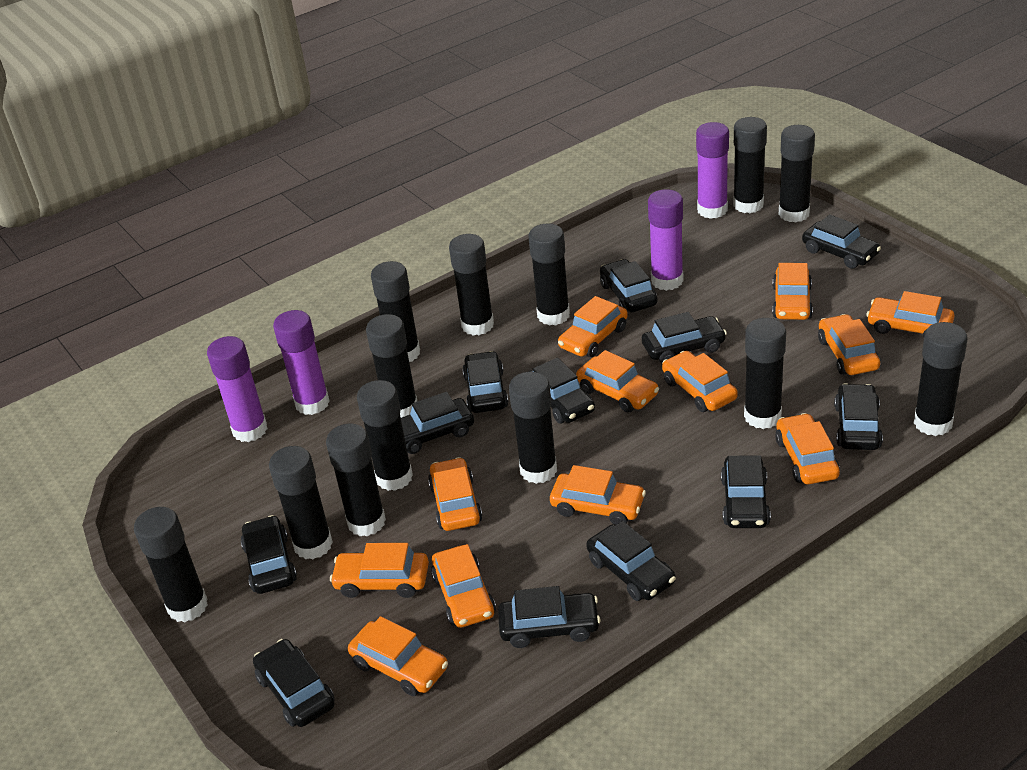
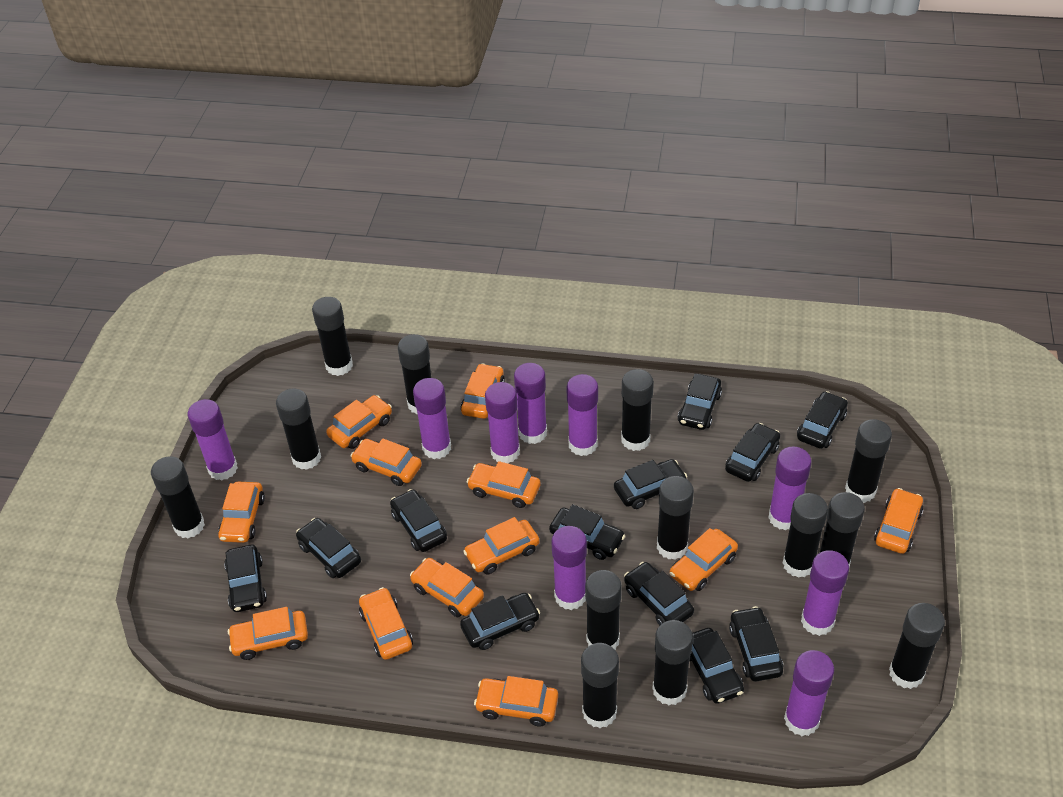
purple glue stick: [207,336,268,442] [273,310,330,415] [648,189,683,291] [696,122,729,219] = 4 -> [188,399,238,481] [413,378,451,459] [485,382,520,463] [514,363,547,444] [551,526,587,610] [566,374,598,456] [768,446,811,530] [784,650,834,736] [801,550,849,636] = 9

